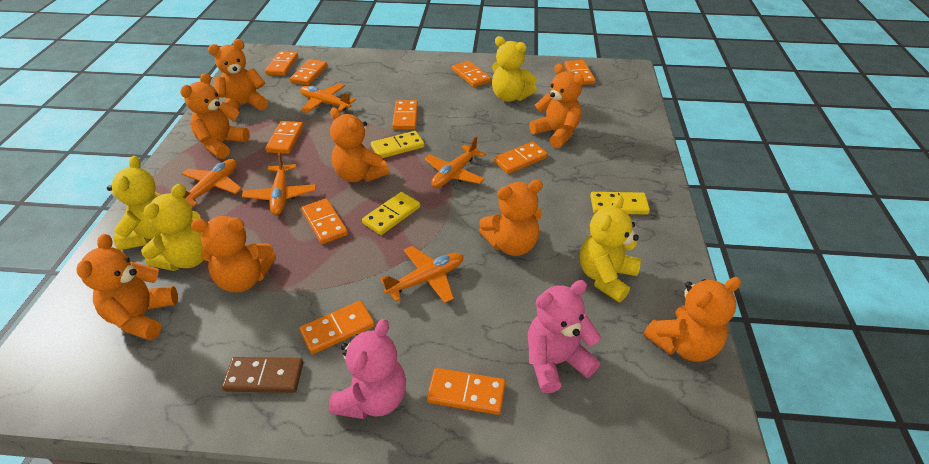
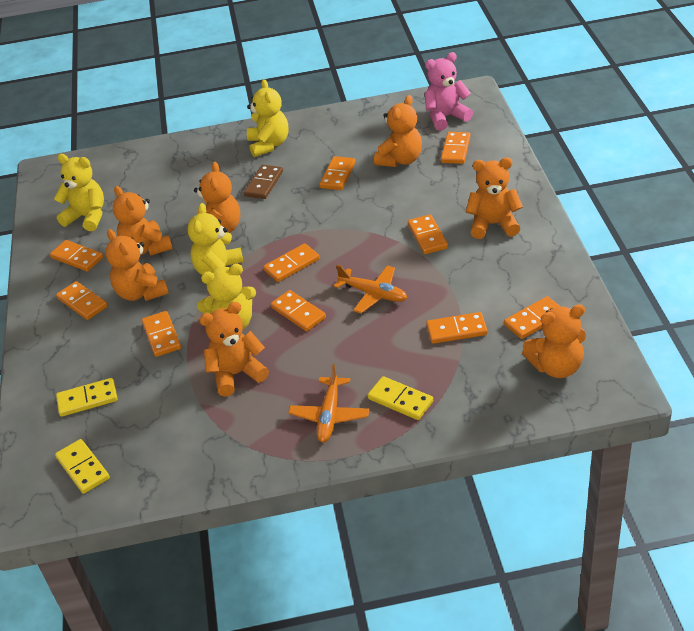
orange plane: [182,159,242,207] [242,152,316,215] [300,83,356,113] [380,246,464,303] [424,136,486,188] = 5 -> [288,364,369,442] [334,265,407,313] = 2
orange teddy bear: [76,234,178,341] [180,73,250,159] [191,216,276,293] [208,39,268,111] [330,108,389,182] [479,180,543,256] [529,63,584,148] [644,277,741,362] = 8 -> [106,229,169,301] [113,186,173,256] [194,162,240,233] [199,302,269,397] [374,95,422,167] [466,158,523,239] [522,304,586,378] = 7
pink teddy bear: [329,319,406,419] [528,280,601,393] = 2 -> [425,52,473,131] = 1

